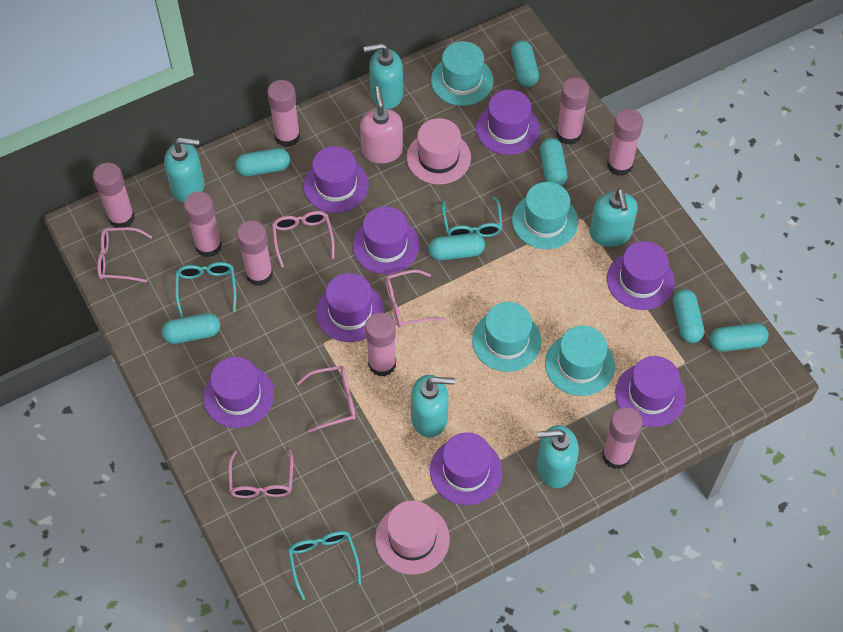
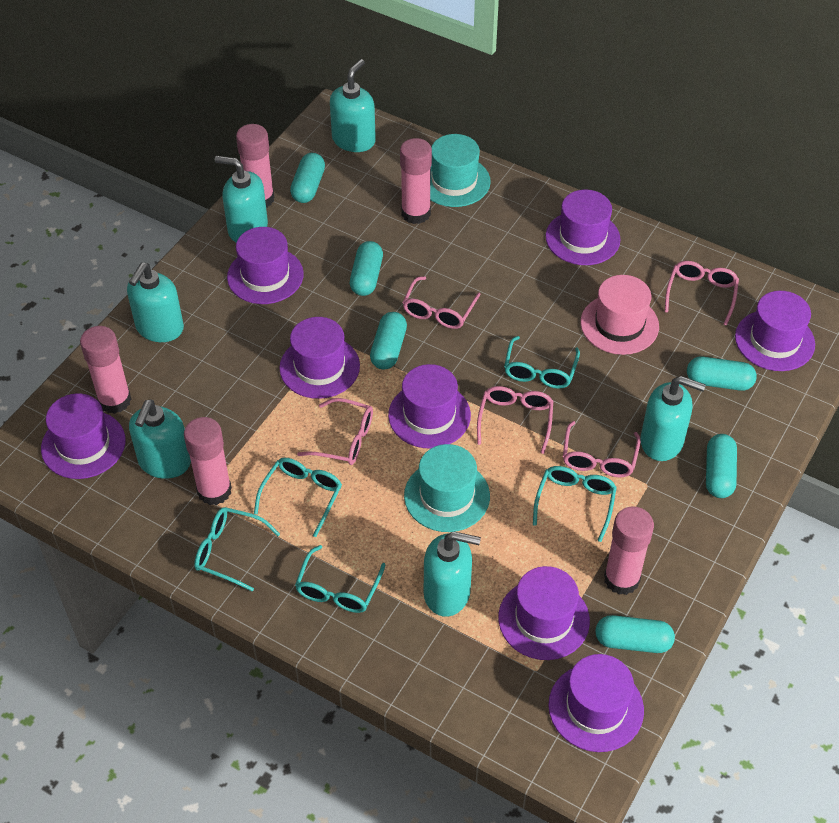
pink glue stick: [93,162,135,228] [184,191,222,258] [237,221,273,286] [267,80,300,147] [365,313,396,377] [556,78,590,145] [602,407,643,469] [607,109,643,176] = 8 -> [80,326,132,414] [184,417,232,505] [236,124,274,208] [400,138,432,224] [604,506,654,595] = 5
pink hat: [375,500,450,575] [407,118,471,185] = 2 -> [580,275,659,355] = 1
pink soap dispenser: [360,86,403,164] = 1 -> none = 0
turquoise capsule: [161,313,220,344] [235,148,290,176] [428,233,485,261] [511,40,539,87] [540,138,567,186] [673,289,704,343] [710,323,769,352] = 7 -> [290,153,325,203] [350,241,383,296] [370,312,407,370] [595,615,675,653] [687,357,757,391] [706,434,737,498] = 6
turquoise glasses: [175,262,236,317] [288,531,361,600] [442,197,502,237] = 3 -> [194,507,280,591] [254,458,342,537] [295,545,385,613] [504,336,580,389] [533,466,617,542] = 5
turquoise hat: [431,41,494,106] [472,302,541,372] [512,182,578,249] [545,325,615,396] = 4 -> [404,444,490,532] [430,134,491,207] = 2
turquoise soap dispenser: [164,138,205,203] [363,43,403,109] [411,375,455,438] [537,425,579,488] [589,188,638,247] = 5 -> [127,263,184,342] [129,400,191,479] [215,156,268,243] [330,59,376,152] [424,531,481,617] [640,376,706,461] = 6

